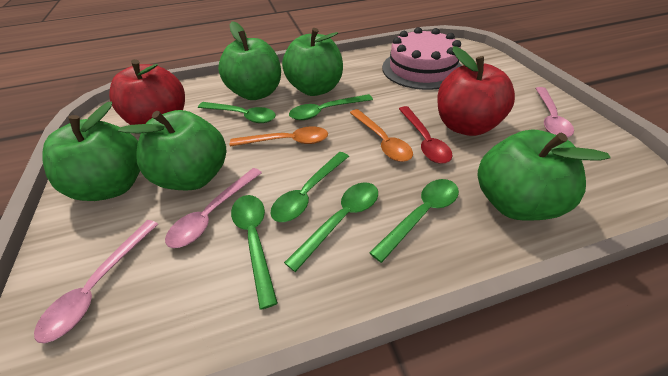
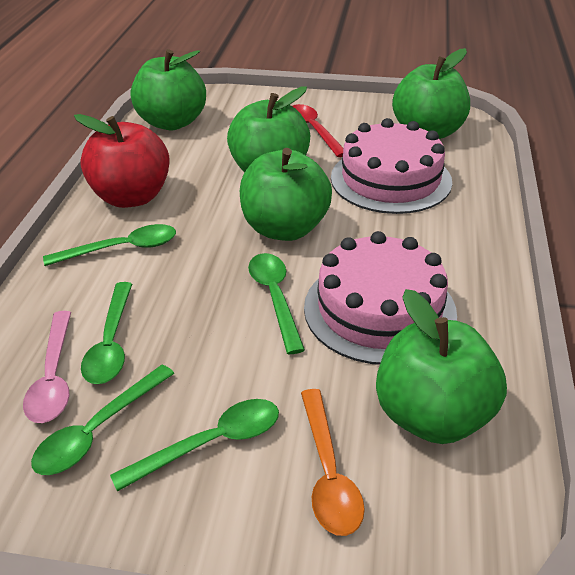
green spoon: [198,102,276,123] [231,195,278,310] [270,152,349,222] [284,182,378,272] [289,94,373,120] [369,179,459,263] = 6 -> [31,365,175,475] [43,224,176,266] [81,282,132,384] [110,399,279,492] [248,253,305,354] = 5
orange spoon: [229,126,328,146] [350,109,413,162] = 2 -> [301,389,365,536] = 1
pink cake: [382,27,462,90] = 1 -> [304,231,457,365] [331,118,452,214] = 2
pink spoon: [34,220,158,343] [165,168,262,248] [535,87,574,137] = 3 -> [23,311,71,423] = 1
red apple: [109,59,185,125] [437,46,515,136] = 2 -> [74,114,170,208] = 1

